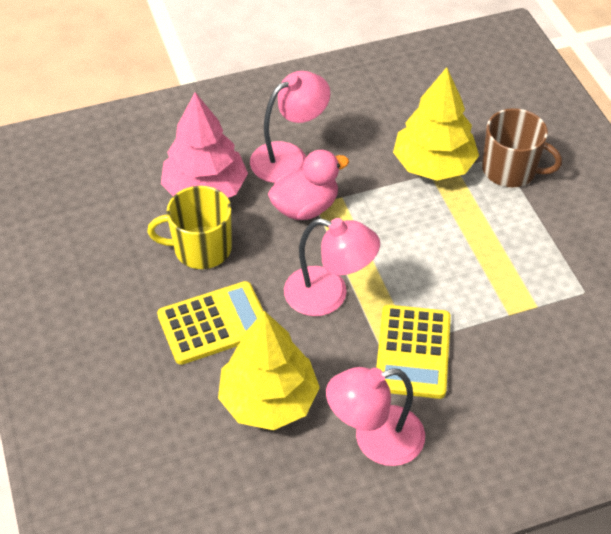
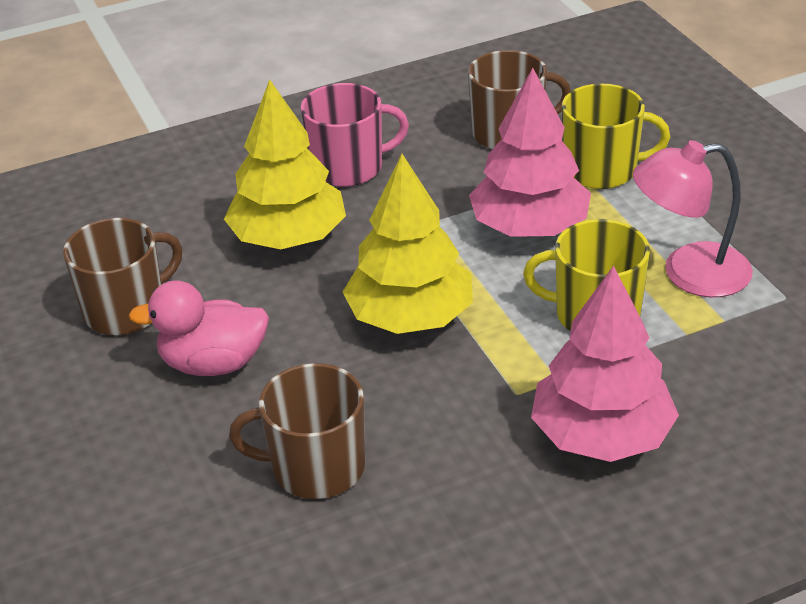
brown mug: [482,108,562,187] = 1 -> [63,218,182,335] [229,363,365,499] [468,50,571,149] = 3
pink lamp: [250,71,331,183] [284,218,380,316] [326,367,425,466] = 3 -> [633,140,753,298] = 1
pink mug: none = 0 -> [301,83,409,187] = 1
pink tree: [161,92,248,198] = 1 -> [469,68,591,237] [531,265,679,462] = 2
yellow calculator: [157,281,264,365] [376,305,451,399] = 2 -> none = 0
yellow mug: [147,186,232,269] = 1 -> [523,219,650,331] [562,84,670,189] = 2

